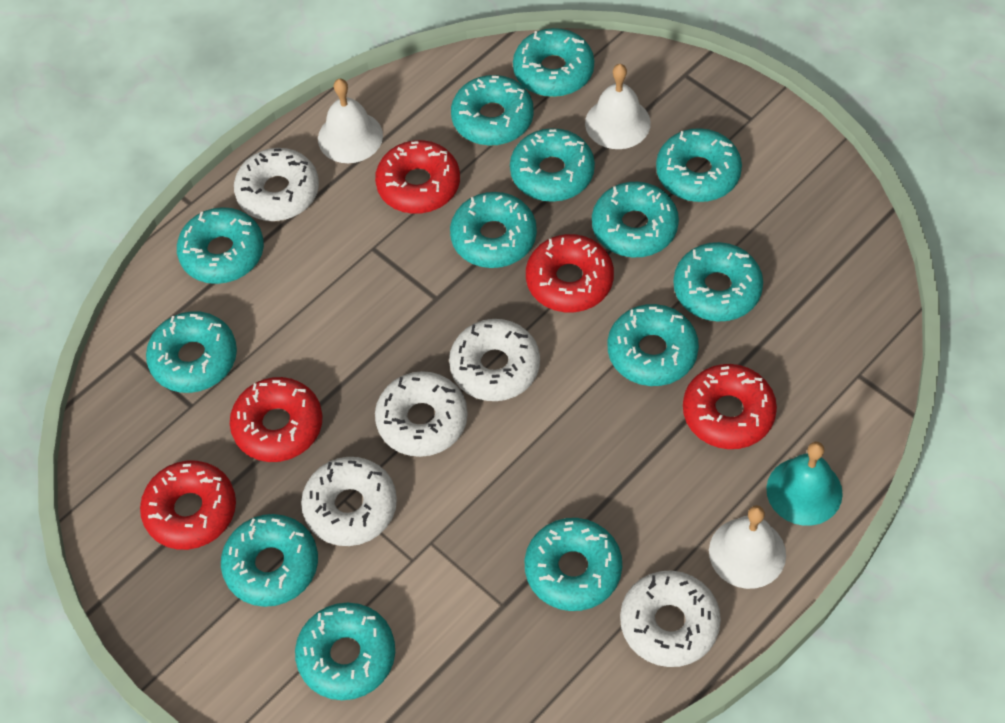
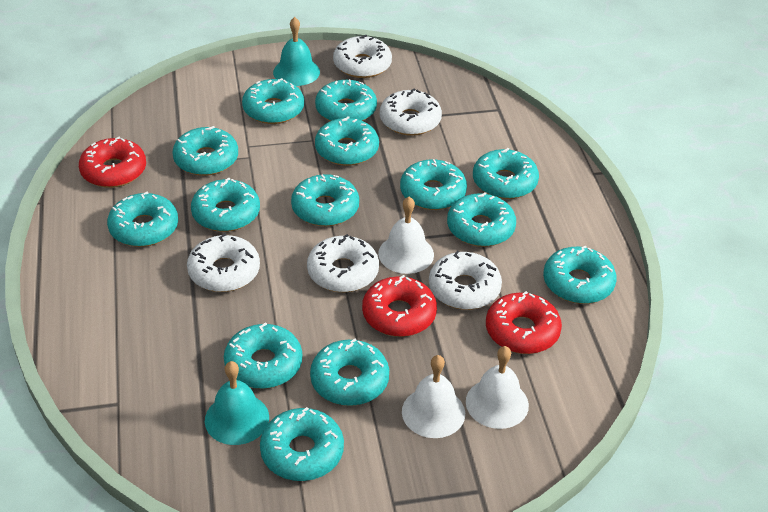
red donut: [140,460,236,550] [230,377,323,462] [375,140,460,214] [526,234,614,312] [683,364,777,449] = 5 -> [79,137,146,188] [362,275,437,337] [486,291,562,354] = 3
turquoise bell: [766,442,843,526] = 1 -> [205,361,269,445] [273,17,320,86] = 2
turquoise donut: [146,311,237,393] [177,207,264,284] [221,514,318,607] [295,603,395,700] [450,192,537,268] [451,75,534,146] [510,128,595,202] [513,28,594,97] [525,518,622,611] [592,182,679,257] [608,304,699,386] [656,128,742,202] [673,242,763,322] = 13 -> [107,192,178,247] [172,126,238,176] [191,178,260,232] [224,322,302,389] [242,78,304,124] [260,407,344,481] [291,174,359,226] [310,339,389,406] [315,79,377,121] [315,116,379,166] [400,159,467,210] [447,192,516,247] [473,148,539,199] [543,245,617,304] = 14

